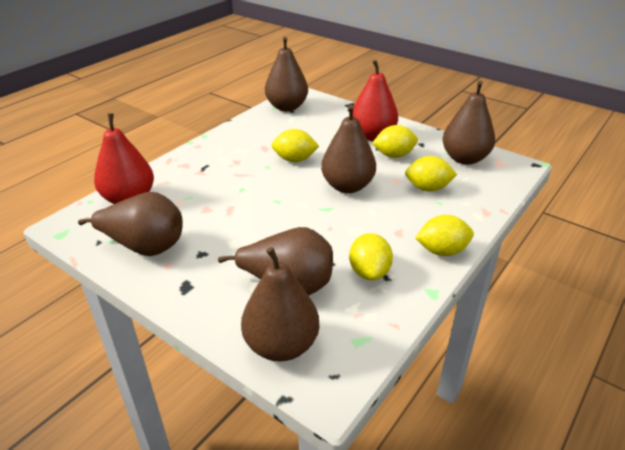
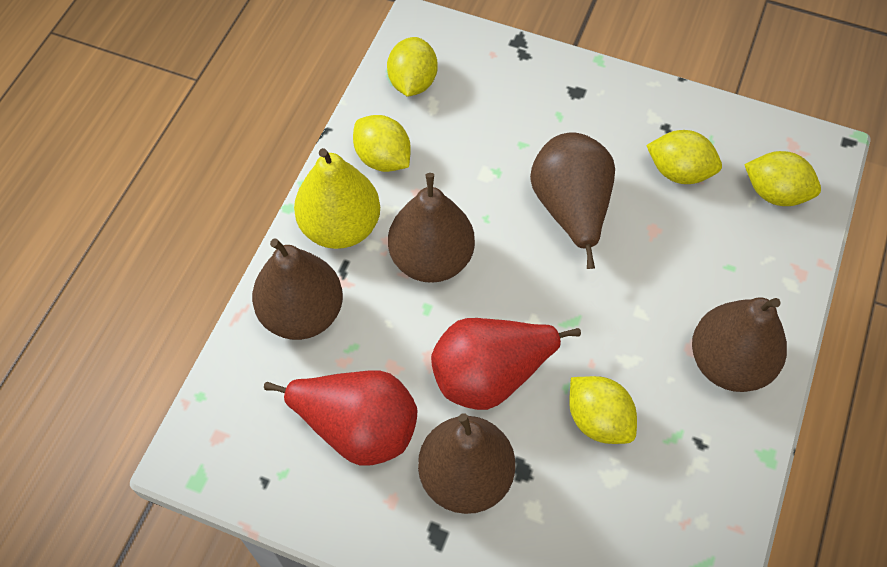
brown pear: [78,192,183,256] [218,227,333,295] [241,247,319,361] [265,37,308,111] [321,105,376,193] [442,80,495,165] = 6 -> [252,238,343,340] [388,173,475,283] [418,413,515,514] [530,132,615,269] [692,297,787,392] = 5
yellow pear: none = 0 -> [294,148,380,249] = 1

